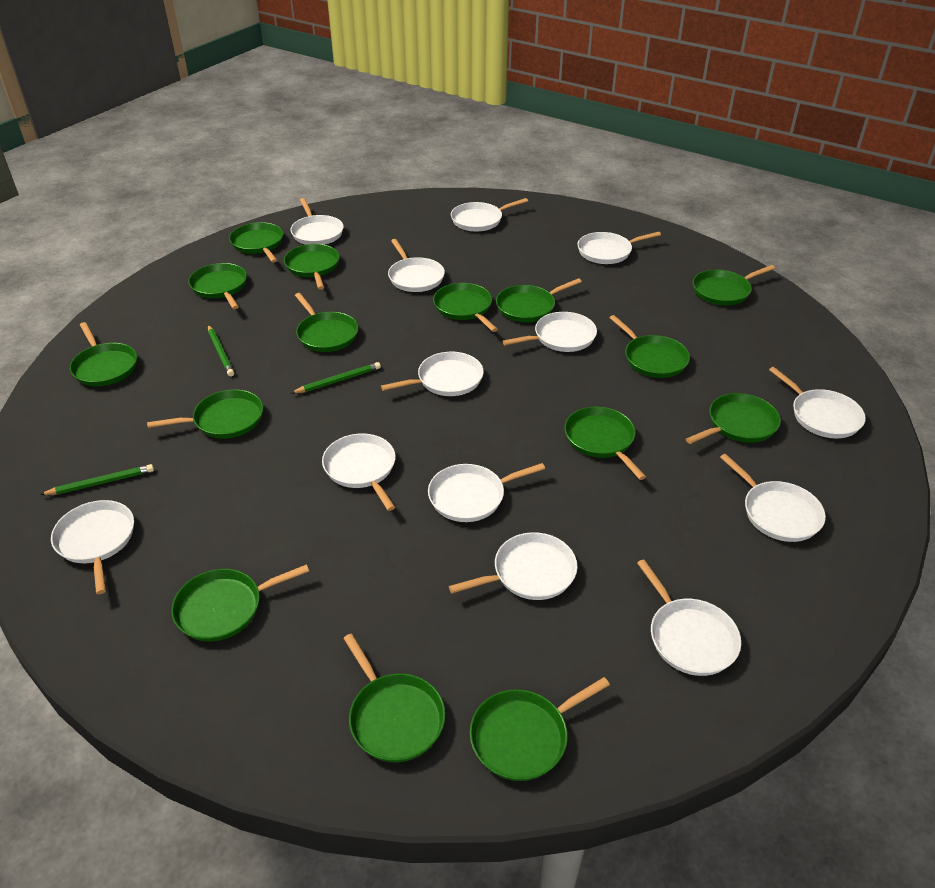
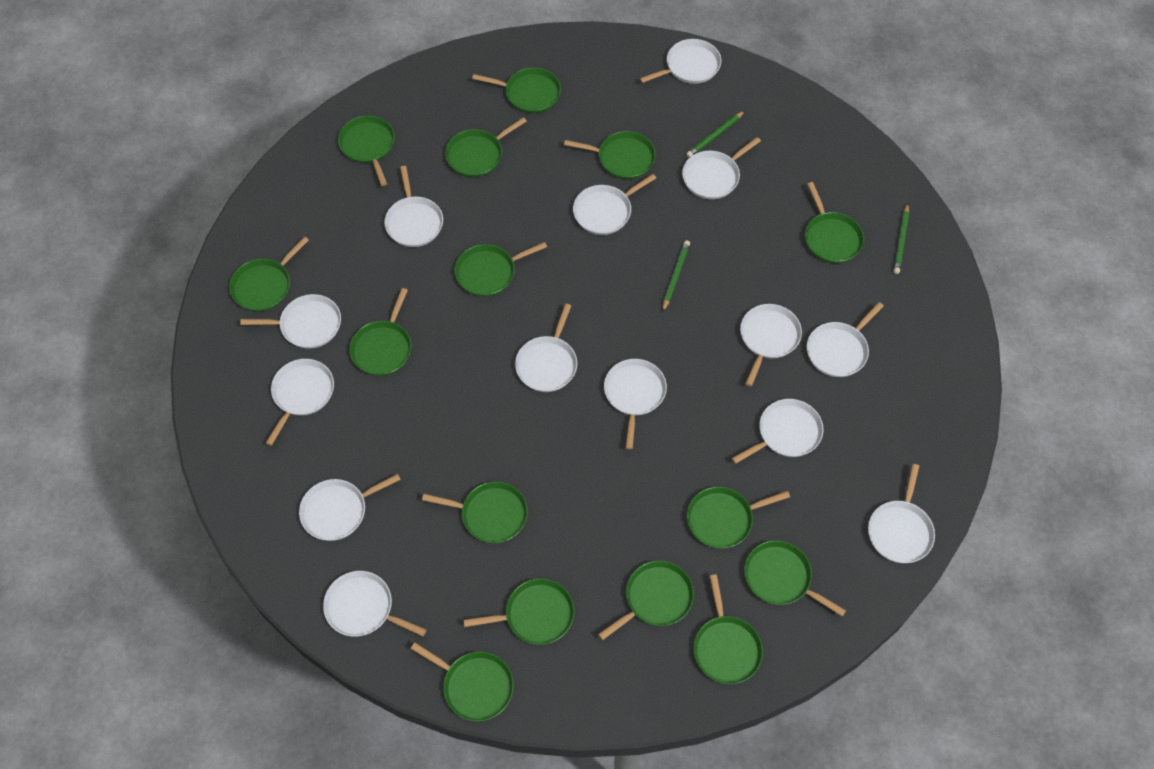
white pan: [51,500,134,594] [291,198,344,245] [322,433,396,511] [381,352,484,396] [388,239,445,292] [428,463,545,522] [449,532,578,600] [451,198,528,231] [502,312,597,352] [578,232,661,264] [637,560,741,676] [720,454,826,542] [769,367,866,438] = 13 -> [240,294,341,349] [266,359,334,446] [299,474,401,541] [323,571,427,637] [384,166,443,247] [515,304,577,392] [573,174,656,235] [604,359,667,449] [640,39,721,84] [682,137,761,199] [732,399,824,464] [740,304,802,386] [807,302,884,377] [868,464,935,563] = 14

